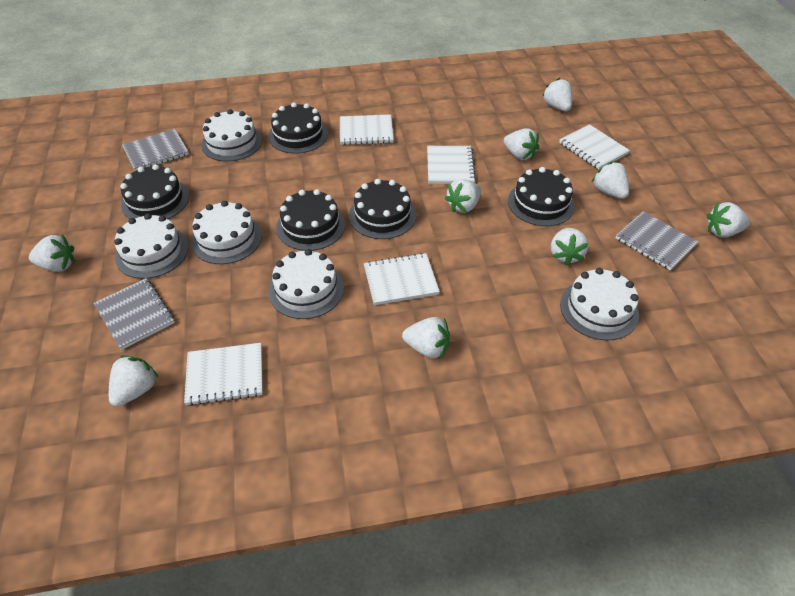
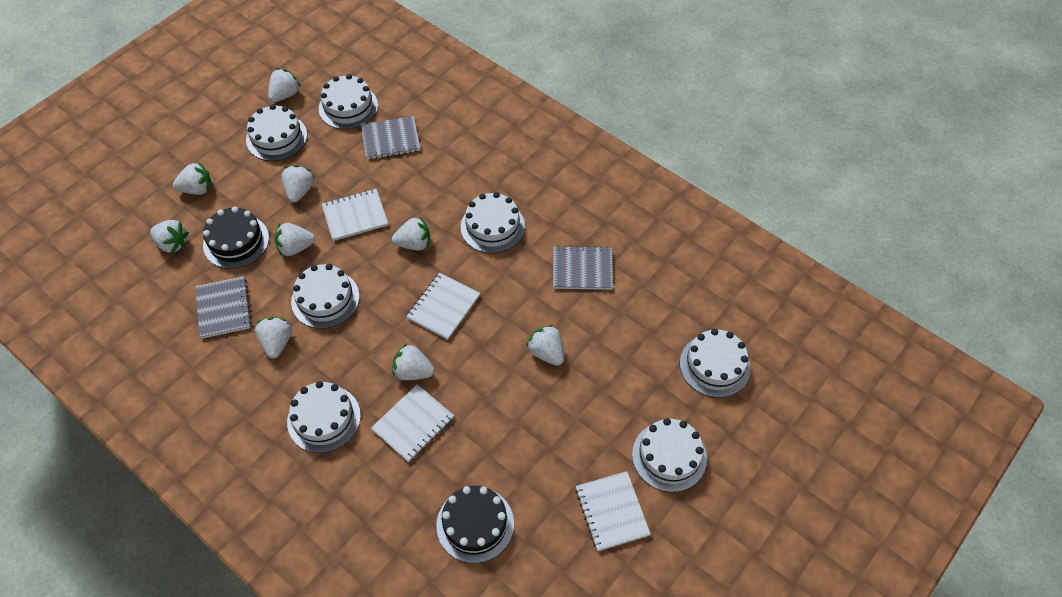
black cake: [120,164,189,219] [268,102,328,154] [276,189,345,251] [349,179,416,239] [508,167,575,226] = 5 -> [203,206,269,269] [436,486,514,563] = 2
white cake: [114,213,189,279] [191,201,262,264] [201,109,262,162] [269,249,344,319] [560,268,639,341] = 5 -> [246,104,307,161] [287,381,361,453] [291,264,359,329] [319,74,378,130] [461,192,525,253] [632,418,707,492] [680,329,751,398] = 7
white notebook: [184,343,263,406] [340,114,394,145] [364,253,440,305] [427,146,476,184] [559,124,630,170] = 5 -> [322,189,388,241] [371,384,454,462] [406,273,480,340] [575,471,651,551] = 4

